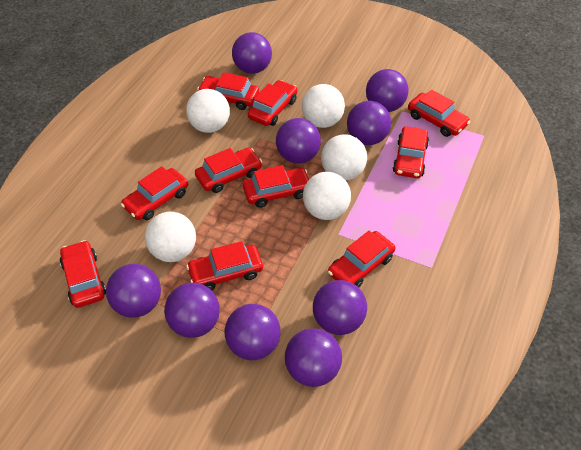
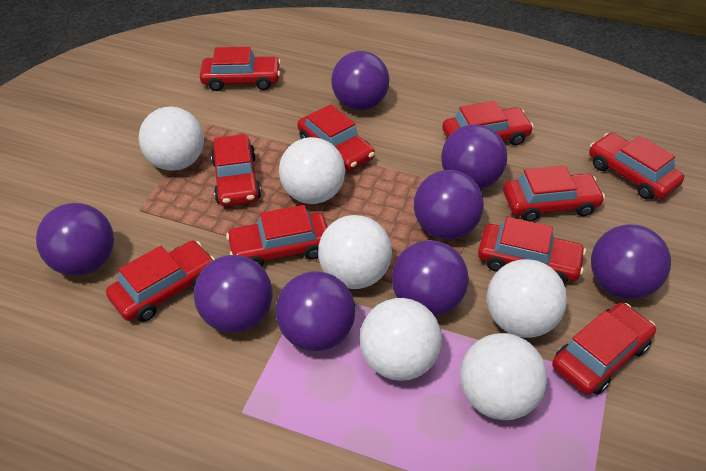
purple ball: [106,264,161,318] [164,283,220,338] [224,304,281,360] [232,32,272,74] [276,118,321,164] [285,328,342,387] [313,280,367,335] [347,101,391,145] [366,69,409,112] = 9 -> [36,203,114,276] [194,255,272,333] [276,271,355,351] [331,51,389,110] [392,240,469,316] [414,170,484,239] [441,124,507,189] [591,224,671,299] = 8
white ball: [145,212,196,262] [186,89,230,133] [302,84,345,128] [303,172,351,220] [321,134,367,181] = 5 -> [138,107,204,171] [279,137,345,204] [318,215,392,289] [360,298,442,381] [460,333,547,420] [487,259,567,338] = 6

